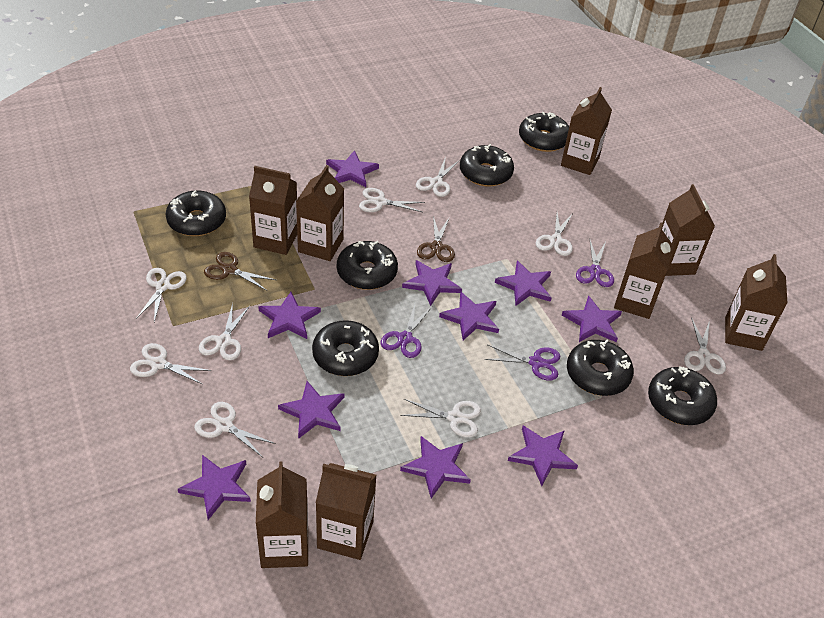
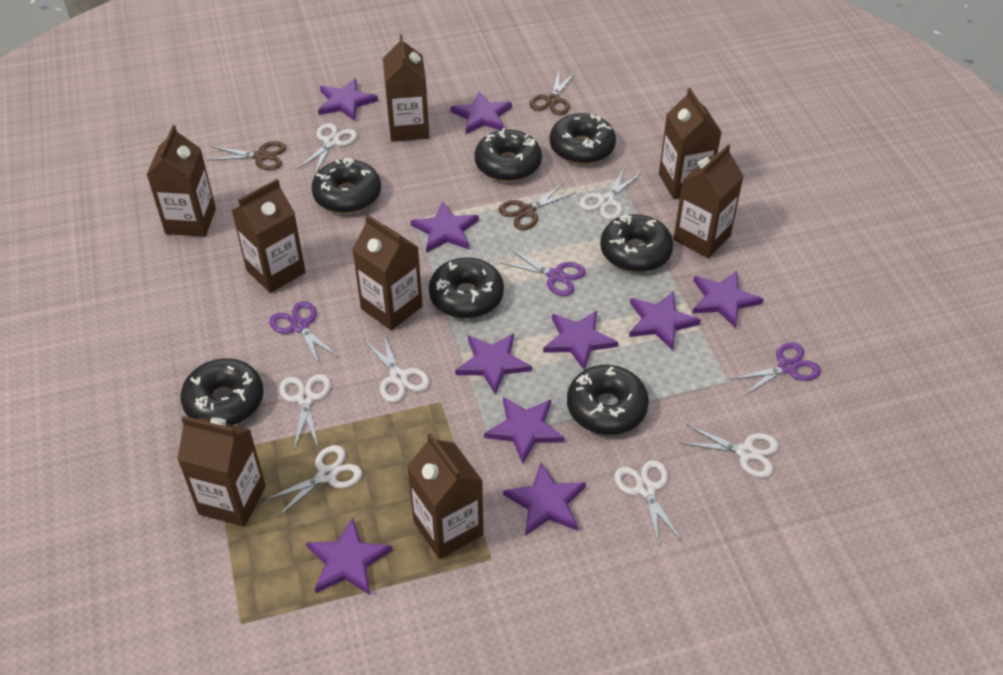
brown scissors: [204,252,276,291] [417,216,455,262] = 2 -> [207,141,286,170] [498,183,576,230] [530,70,576,115] = 3
white scissors: [130,343,212,384] [136,268,187,322] [194,402,276,457] [199,303,250,360] [359,188,425,212] [400,399,481,438] [416,156,460,197] [536,212,573,256] [684,318,726,375] = 9 -> [263,445,362,518] [279,374,331,450] [298,123,357,174] [364,332,430,402] [579,167,642,220] [614,460,682,548] [680,424,779,478] = 7

